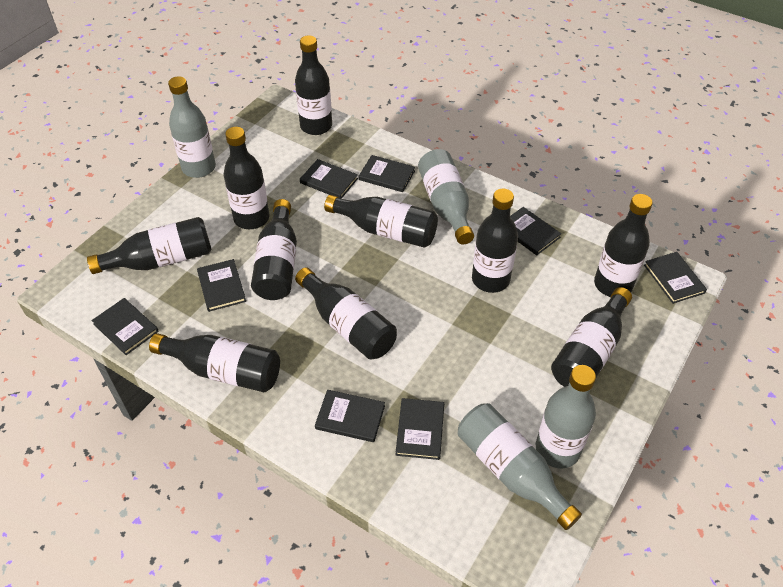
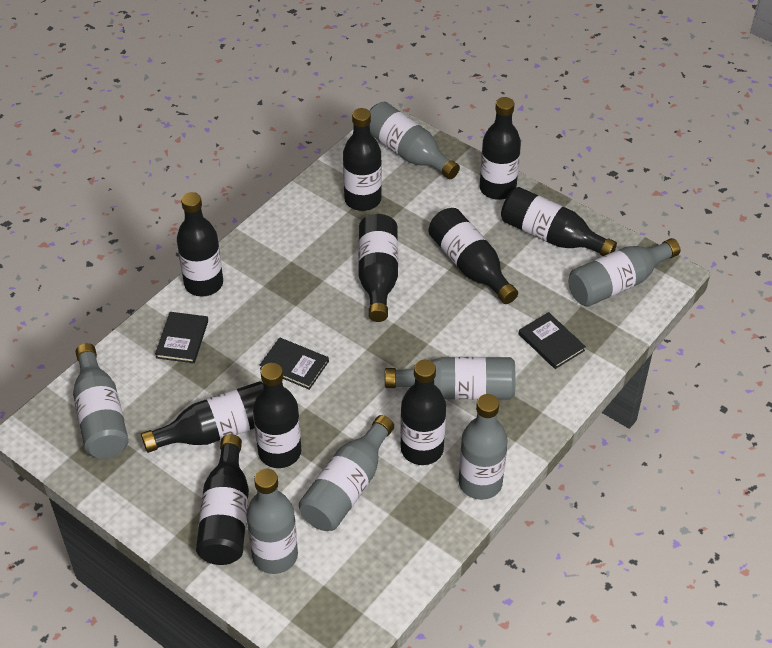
black book: [92,298,159,355] [197,259,246,312] [300,159,358,199] [315,390,385,442] [359,155,415,192] [396,398,444,460] [510,207,561,255] [644,252,707,304] = 8 -> [155,312,208,363] [260,337,329,390] [519,312,586,369] = 3
grey bottle: [168,76,216,178] [418,149,474,244] [458,403,582,530] [536,365,596,469] = 4 -> [73,343,129,458] [246,468,298,574] [299,415,394,531] [369,102,460,179] [385,357,515,400] [459,394,508,500] [568,238,680,307] = 7

